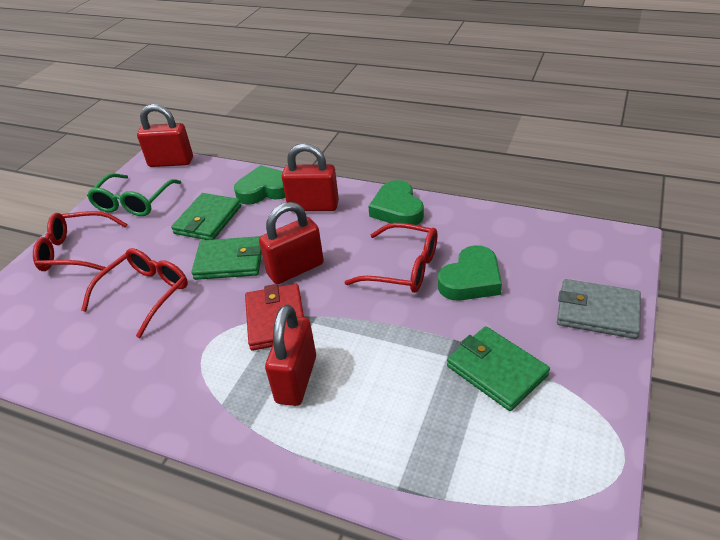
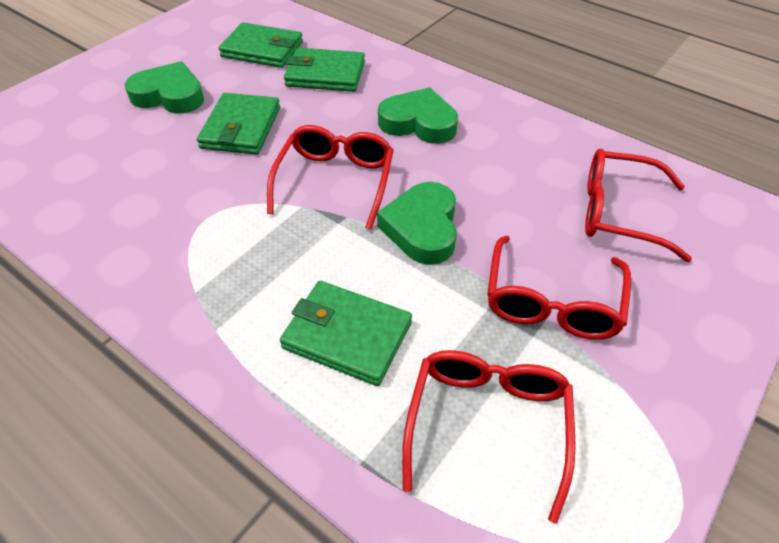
green glasses: [87,173,181,216] = 1 -> none = 0
green wallet: [171,193,241,240] [191,236,262,280] [447,326,550,411] = 3 -> [197,93,280,155] [219,22,303,68] [280,281,412,386] [284,48,365,92] = 4
grey wallet: [557,279,641,339] = 1 -> none = 0
red glasses: [33,211,127,271] [81,248,188,338] [344,223,438,293] = 3 -> [267,125,394,230] [402,350,576,524] [487,236,631,340] [585,149,692,262] = 4
red padlock: [137,104,193,167] [259,202,324,284] [265,305,316,406] [282,143,339,211] = 4 -> none = 0
red wallet: [245,284,304,351] = 1 -> none = 0

